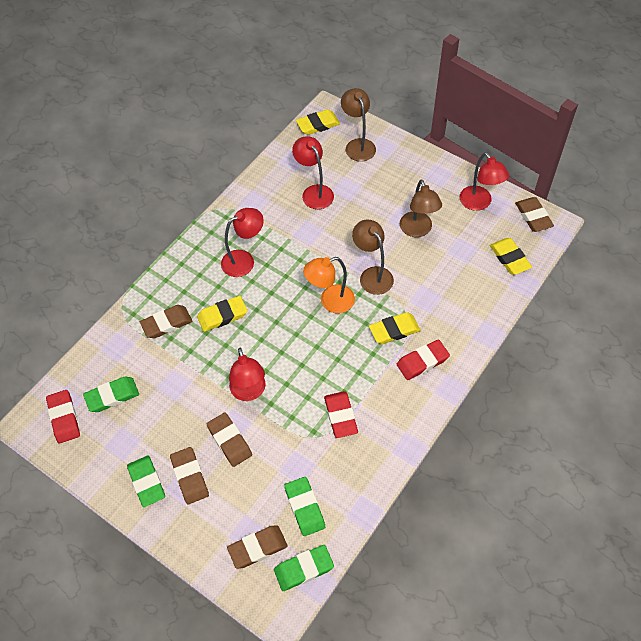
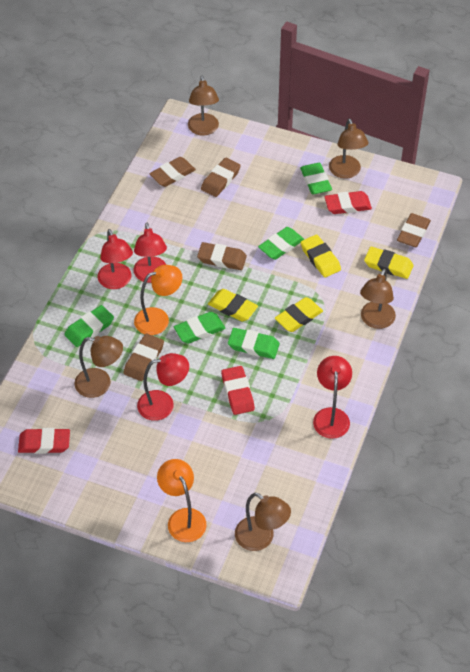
brown lamp: [341,88,376,161] [352,219,394,295] [400,179,442,237] = 3 -> [74,336,123,398] [188,76,219,135] [235,493,291,551] [329,118,368,179] [360,269,396,329] = 5
green eraser: [83,377,139,412] [127,456,165,507] [274,545,334,591] [284,477,325,536] = 4 -> [64,305,114,347] [174,312,226,344] [228,328,280,359] [258,227,304,260] [300,163,332,195] = 5
orange lamp: [303,257,355,313] = 1 -> [134,265,182,335] [157,459,207,542] = 2

